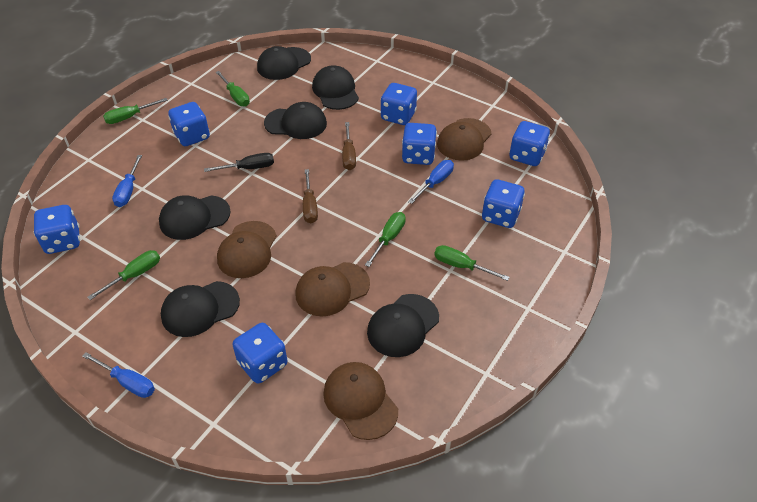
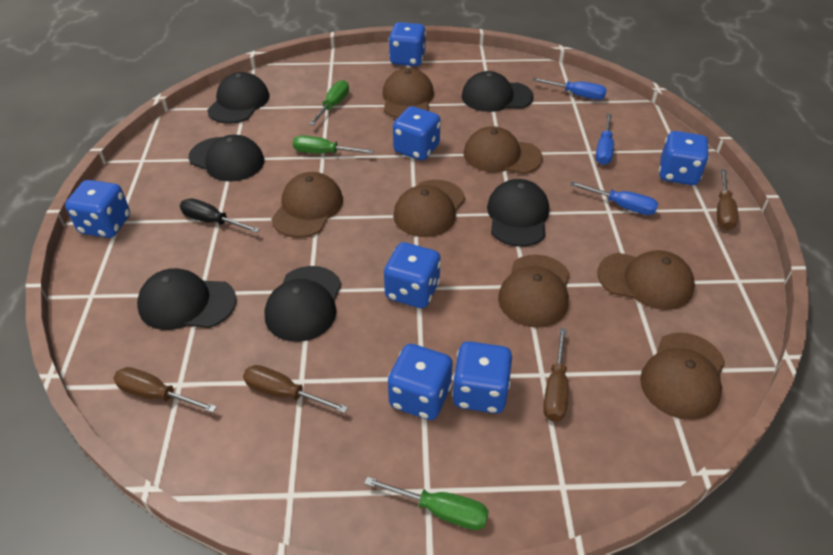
brown cap: [217,221,277,278] [295,262,370,316] [323,362,398,440] [437,118,492,161] = 4 -> [272,172,343,238] [382,68,434,118] [393,180,465,237] [464,126,543,174] [498,255,570,328] [597,250,695,310] [640,332,725,420] = 7
brown screwdriver: [303,169,318,223] [342,122,356,170] = 2 -> [113,367,217,413] [243,365,348,413] [543,328,568,422] [717,169,738,230] = 4
green screwdriver: [87,250,160,300] [103,98,168,124] [216,71,250,107] [365,212,406,267] [434,245,509,281] = 5 -> [293,135,374,154] [309,80,349,125] [364,477,489,530] = 3

